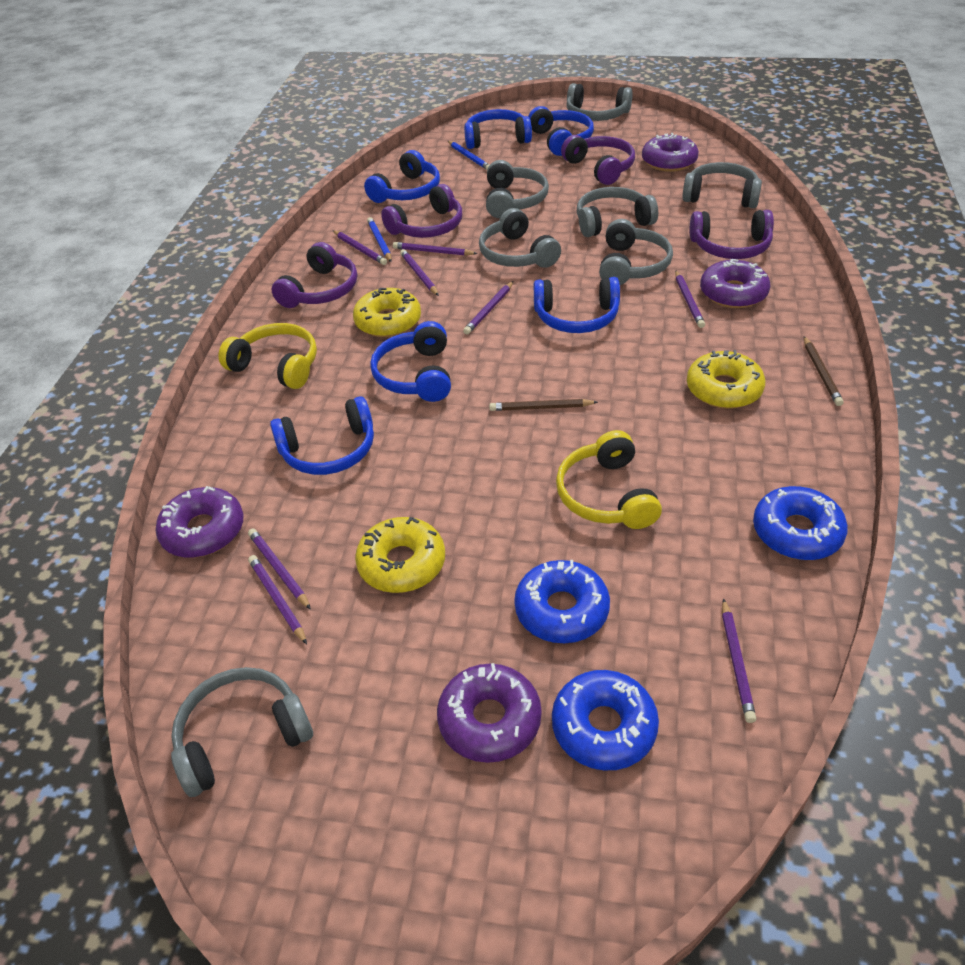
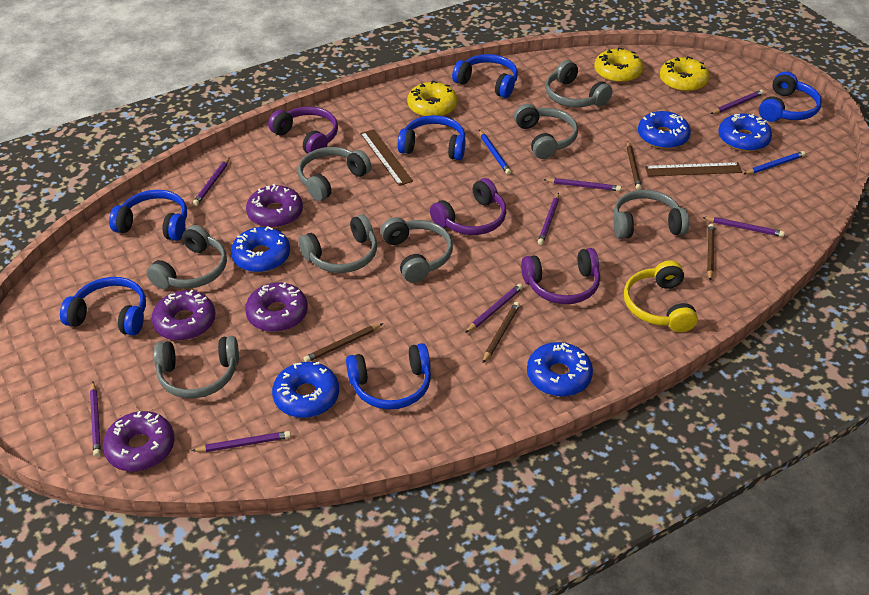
blue donut: [514,560,610,643] [552,670,659,770] [753,486,848,560] = 3 -> [231,226,290,272] [272,362,339,418] [527,342,593,397] [638,111,691,149] [718,114,772,152] = 5
brown pencil: [489,399,598,411] [804,336,844,406] = 2 -> [304,323,383,362] [483,302,520,363] [627,141,642,190] [707,224,715,281] = 4
brown ruler: none = 0 -> [360,129,413,186] [645,162,742,177] = 2
grey headphones: [171,667,313,797] [479,208,561,268] [486,160,549,218] [566,83,633,121] [577,187,658,237] [599,219,673,285] [682,162,762,208] = 7 -> [146,225,227,289] [154,336,239,398] [298,147,371,201] [299,214,377,273] [381,217,453,282] [514,104,578,159] [545,60,613,107] [614,190,689,239] = 8
purple headphones: [272,242,357,308] [381,184,462,238] [561,135,635,185] [690,210,774,259] = 4 -> [268,106,338,153] [430,178,507,235] [521,248,600,304] = 3
yellow headphones: [219,323,317,389] [556,430,662,529] = 2 -> [624,260,698,332] = 1

